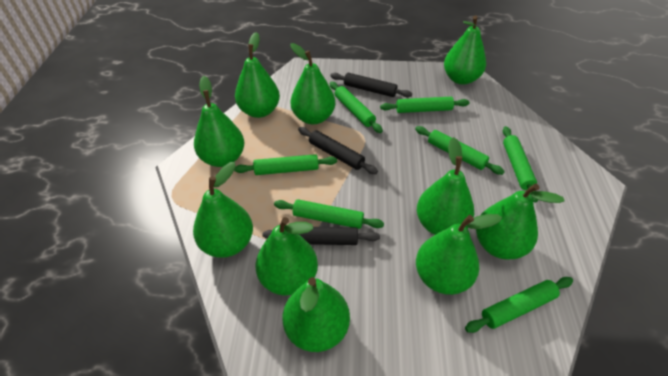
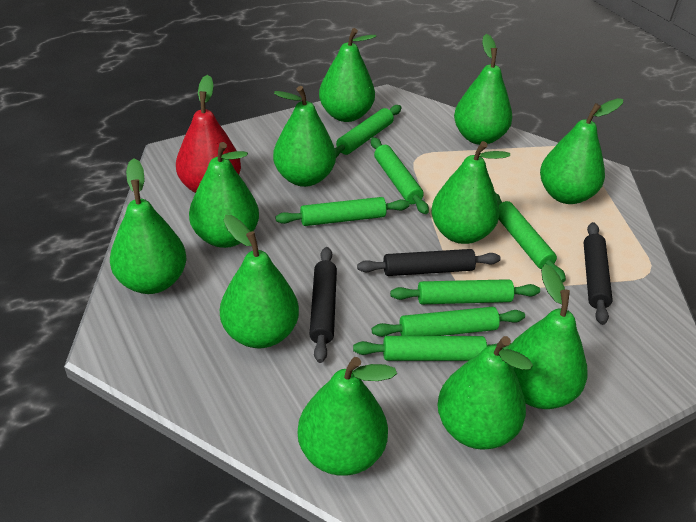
green pear: [193,162,253,258] [194,76,245,167] [235,32,280,118] [255,217,318,295] [283,277,350,352] [290,43,335,124] [416,214,502,295] [417,137,474,235] [444,16,486,85] [476,183,565,260] = 10 -> [110,158,187,294] [189,142,259,248] [220,215,299,348] [273,86,336,187] [298,357,397,476] [319,28,376,122] [431,141,510,244] [437,336,533,450] [454,34,513,145] [507,264,588,409] [540,98,623,204] = 11
red pear: none = 0 -> [176,75,241,193] = 1

